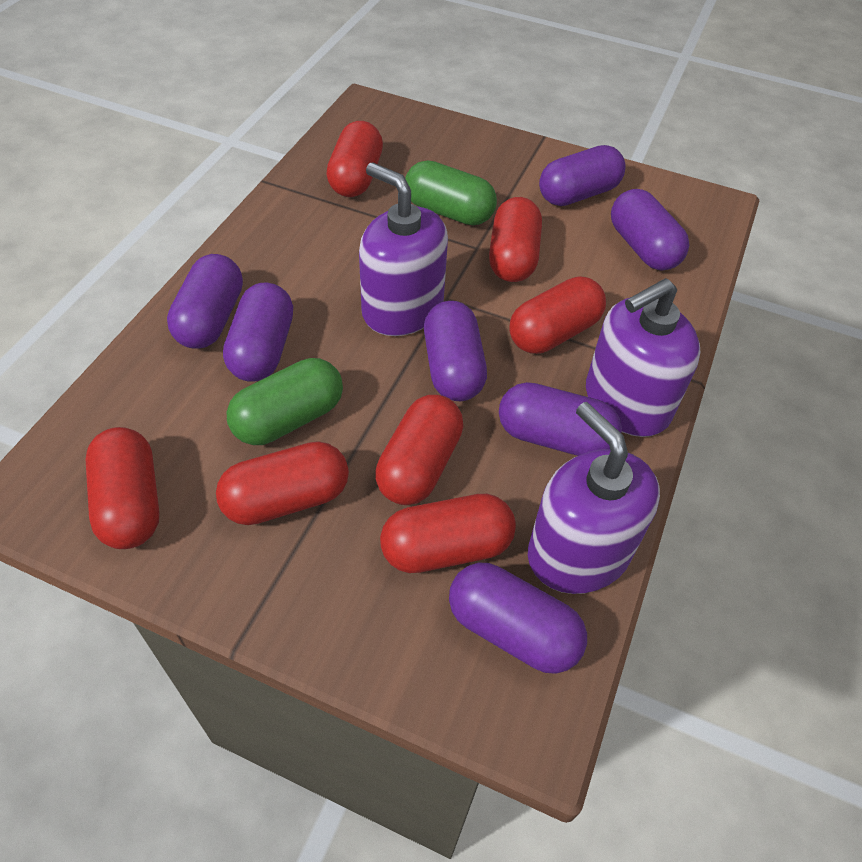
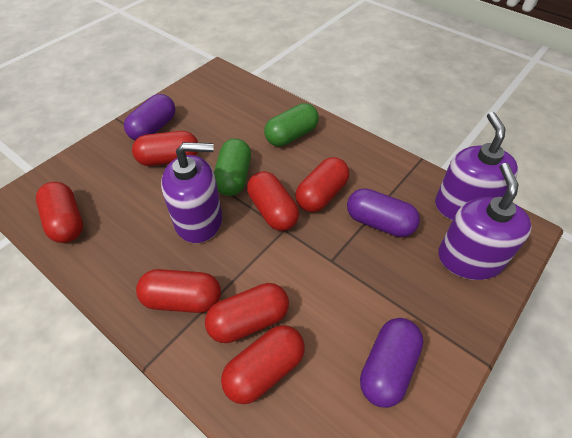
purple capsule: [167,254,243,349] [223,283,293,382] [424,301,487,401] [449,563,587,674] [499,382,622,456] [539,145,626,206] [611,189,689,271] = 7 -> [124,94,176,140] [347,188,420,237] [360,318,423,408] = 3

